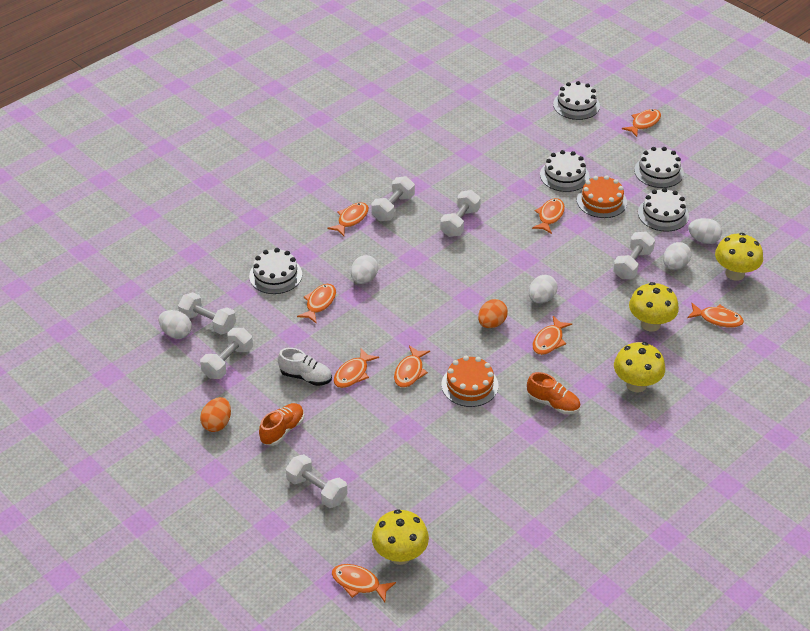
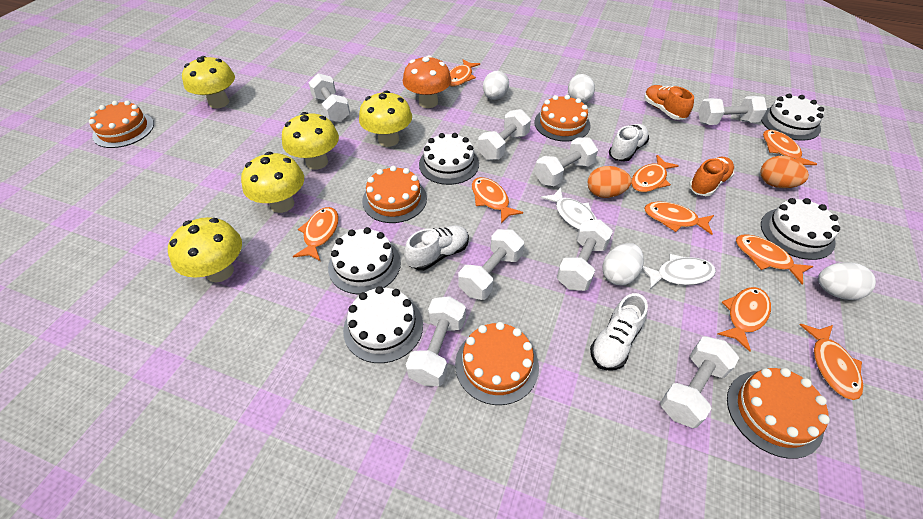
orange cake: [441,356,498,407] [577,175,627,218] = 2 -> [89,100,154,148] [362,166,427,223] [455,322,539,405] [534,95,591,141] [727,368,830,459] = 5
orange mushroom: none = 0 -> [403,55,452,108] = 1
white dumbbell: [178,292,236,335] [200,328,253,379] [286,454,348,508] [371,176,415,221] [440,190,481,237] [613,231,655,279] = 6 -> [308,73,350,122] [406,296,466,386] [458,229,524,300] [478,109,531,160] [535,137,598,186] [557,219,613,291] [660,336,739,428] [698,96,767,125] = 8
white egg: [159,310,192,339] [351,255,378,284] [529,275,557,303] [663,242,691,270] [688,218,722,244] = 5 -> [483,71,509,100] [568,74,595,103] [602,243,644,285] [818,262,876,300] = 4
white fish: none = 0 -> [541,187,597,230] [642,254,716,289] = 2
white shoe: [278,348,332,386] = 1 -> [404,225,469,270] [590,293,648,370] [609,124,649,162] = 3
yellow mushroom: [372,509,429,565] [614,342,665,392] [629,282,679,332] [715,233,763,281] = 4 -> [168,217,242,282] [182,56,235,108] [241,152,304,213] [282,112,339,170] [359,90,412,147] = 5

